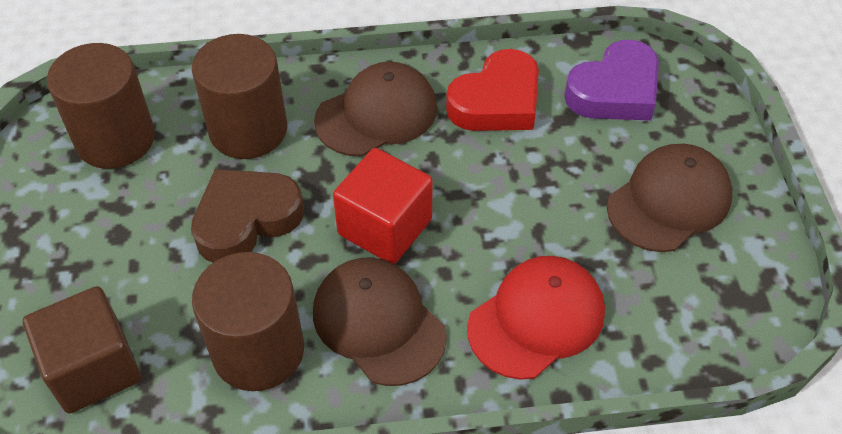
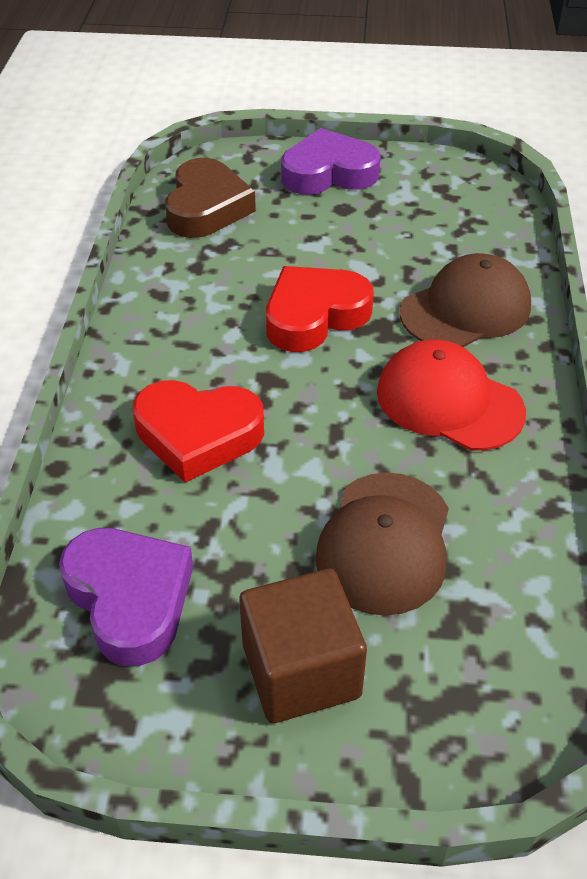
brown cap: [313,257,447,386] [314,62,437,157] [607,144,732,252] = 3 -> [315,472,449,616] [400,253,531,347] = 2
brown cylinder: [47,43,155,169] [192,34,287,159] [192,252,304,391] = 3 -> none = 0
purple heart: [564,40,659,120] = 1 -> [59,528,193,666] [281,128,381,195] = 2
red cube: [333,148,433,264] = 1 -> none = 0
red heart: [446,49,539,131] = 1 -> [133,380,264,483] [266,266,374,352] = 2

